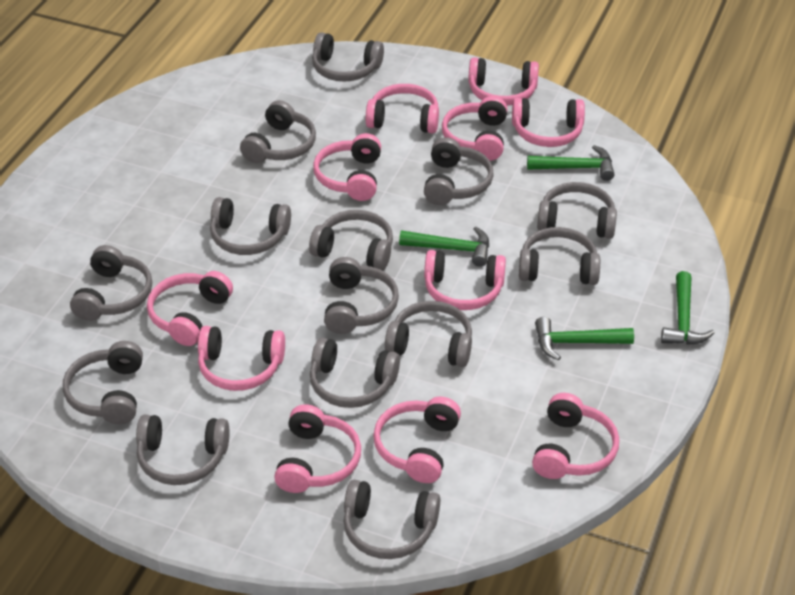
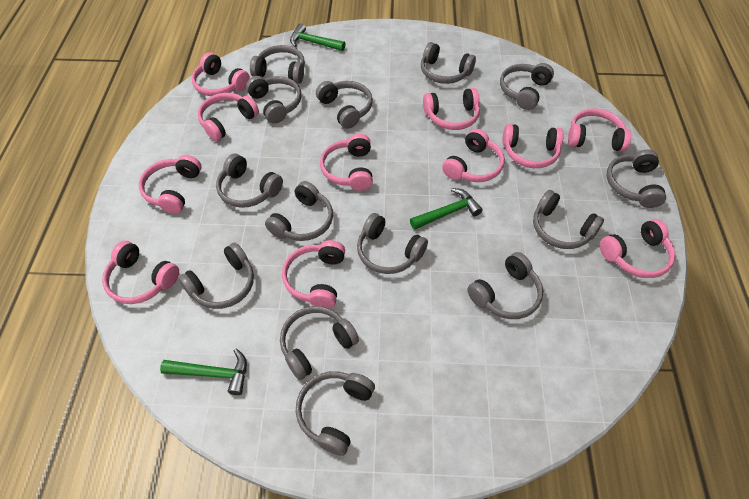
green hammer: [399,227,489,267] [527,145,615,181] [535,317,634,360] [661,271,715,345] = 4 -> [160,349,247,395] [290,23,345,51] [410,188,482,230] = 3

